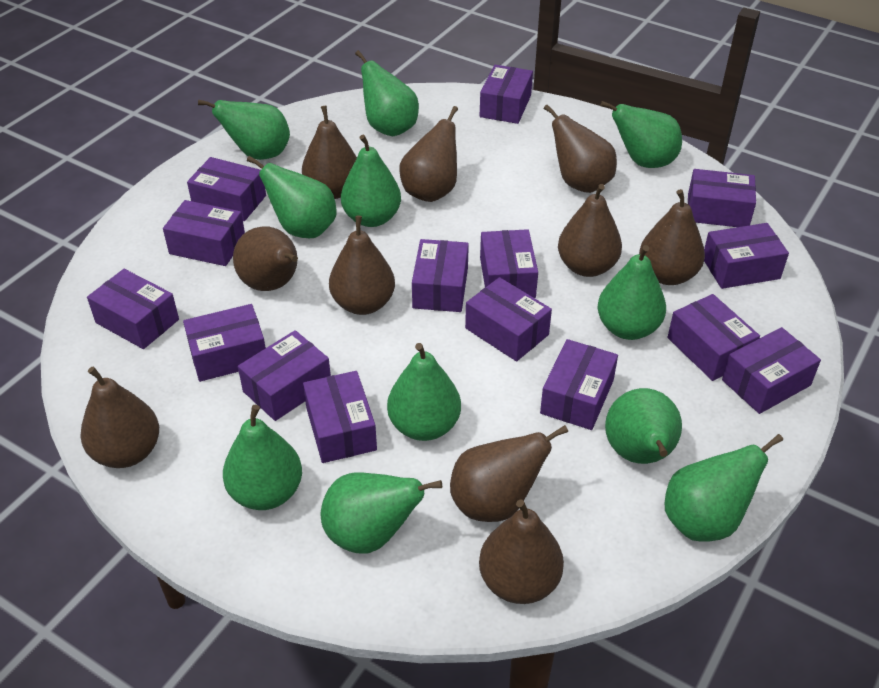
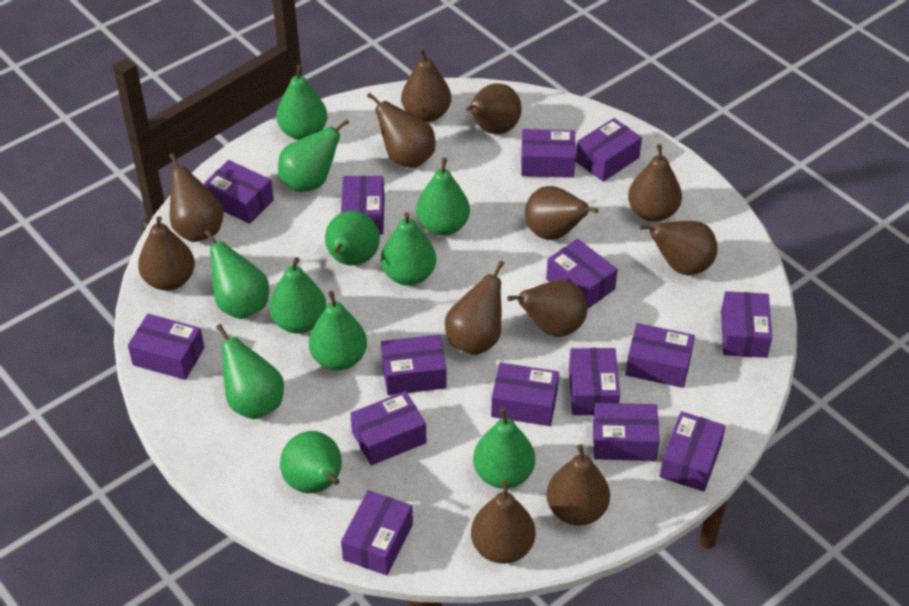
brown pear: [80,367,159,468] [233,226,298,291] [302,106,357,199] [329,216,395,315] [399,106,458,202] [450,425,568,522] [479,499,564,604] [544,104,617,193] [558,184,622,277] [639,189,705,285] = 10 -> [138,216,195,291] [169,153,224,242] [367,93,435,168] [401,48,451,122] [445,261,504,355] [466,83,522,134] [471,481,535,564] [507,280,587,337] [525,186,599,240] [547,444,610,526] [628,144,682,222] [639,221,718,275] = 12

